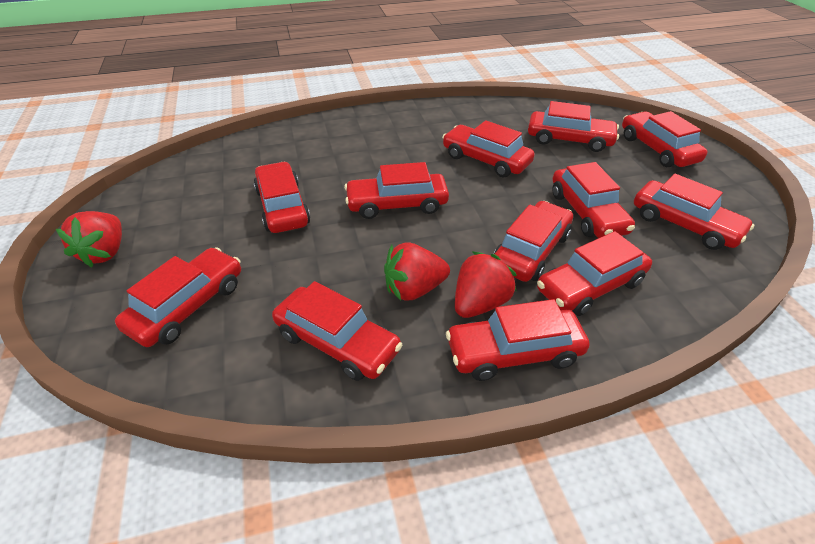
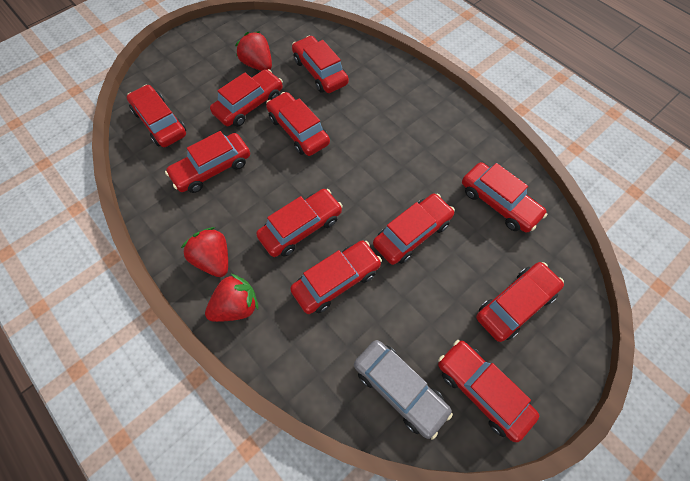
grey car: none = 0 -> [354,340,453,439] = 1
red car: [115,247,241,347] [254,162,310,233] [272,281,402,381] [344,162,449,219] [442,120,535,178] [446,299,590,381] [494,201,573,282] [528,101,619,152] [537,231,652,316] [552,162,635,238] [622,111,708,167] [634,174,755,250] = 12 -> [127,85,186,147] [165,131,250,193] [210,69,283,127] [256,189,343,257] [266,92,330,156] [290,241,382,314] [292,36,349,93] [373,194,455,265] [438,340,539,442] [462,162,548,233] [476,262,564,342] = 11

